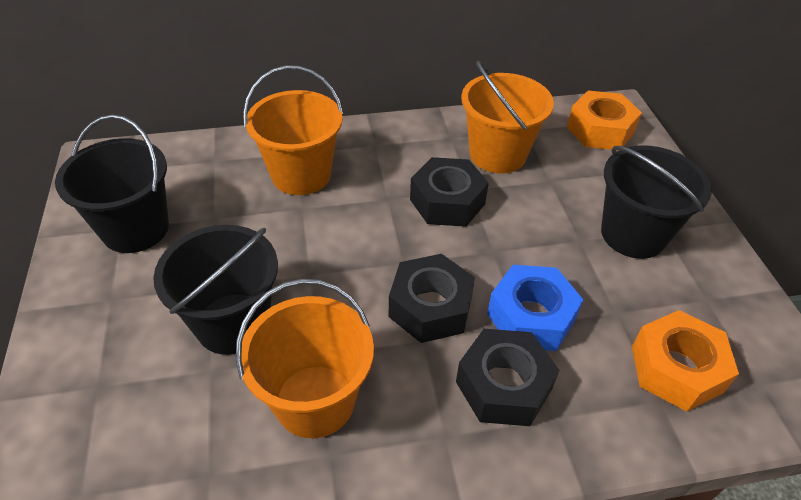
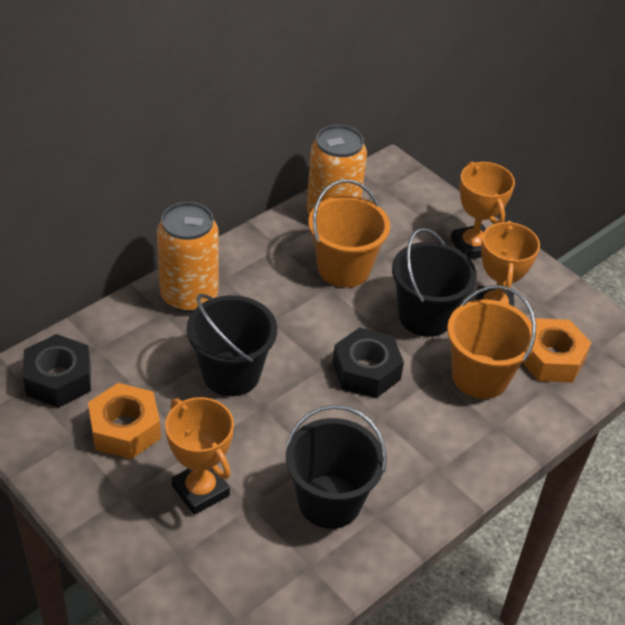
black nut: [389,254,475,343] [410,157,489,227] [456,329,560,426] = 3 -> [23,334,91,408] [333,327,404,398] = 2
blue nut: [487,265,583,351] = 1 -> none = 0
orange bucket: [236,279,374,438] [243,65,343,195] [461,60,554,174] = 3 -> [308,179,390,288] [447,285,537,399] = 2
orange can: none = 0 -> [157,202,219,313] [307,125,367,215] = 2
orange trophy: none = 0 -> [165,397,234,515] [451,162,515,260] [476,221,540,307] = 3

